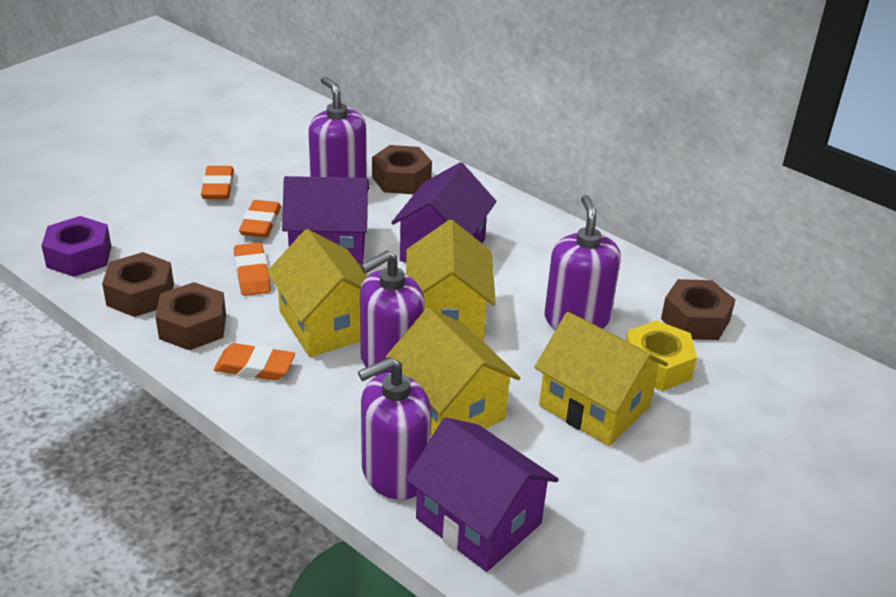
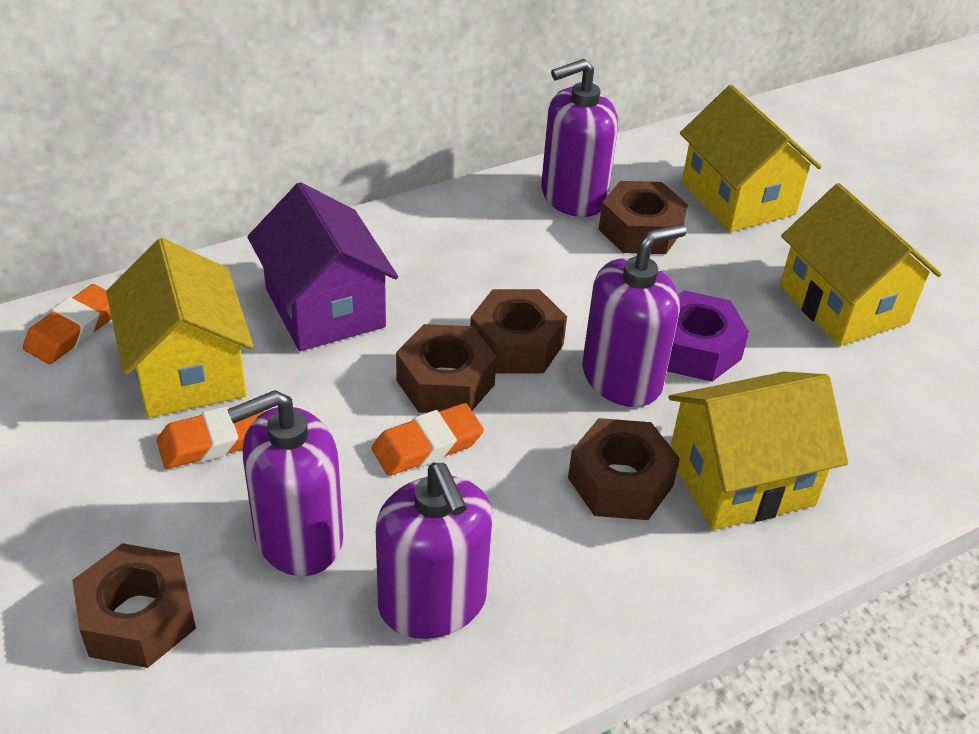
brown nut: [102,252,174,317] [155,282,226,350] [372,145,432,194] [661,279,736,340] = 4 -> [72,543,196,668] [396,324,497,413] [470,289,567,374] [568,418,680,520] [598,181,688,254] = 5
orange eraser: [201,166,234,199] [214,343,295,381] [234,243,271,296] [239,200,281,237] = 4 -> [23,284,112,364] [157,406,264,469] [371,403,484,476] = 3
purple house: [282,176,369,266] [391,162,497,263] [406,417,559,572] = 3 -> [247,182,398,351] = 1
yellow nut: [625,320,697,391] = 1 -> none = 0

